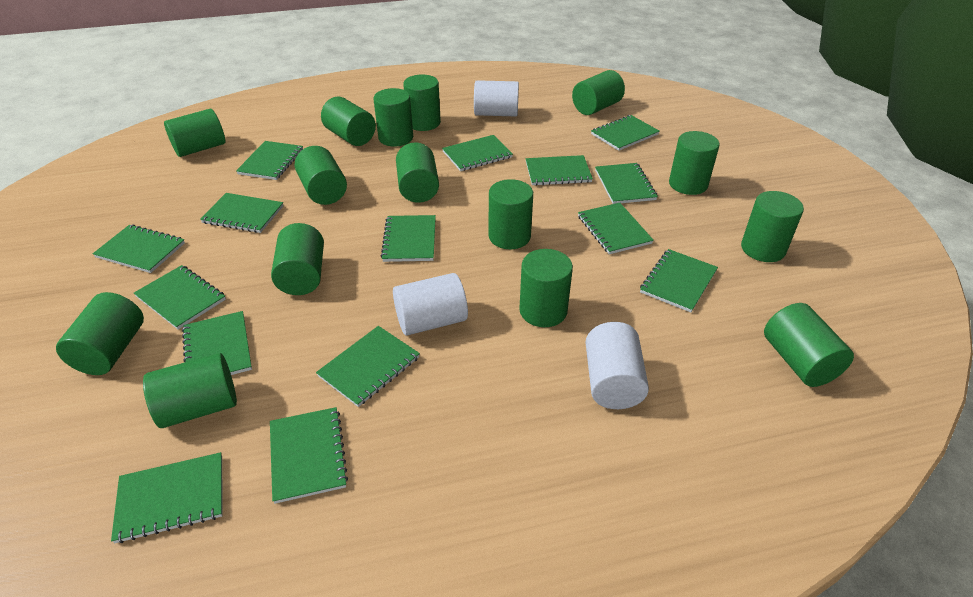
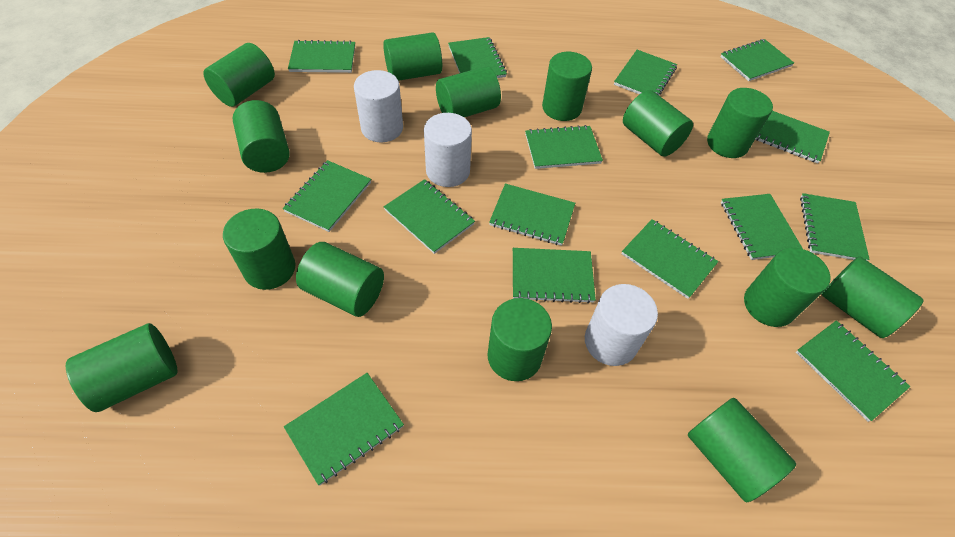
green cylinder: [56,292,144,375] [143,353,237,428] [164,109,225,157] [271,223,324,295] [295,146,347,205] [321,96,376,146] [373,88,413,147] [396,142,439,203] [403,75,441,131] [489,179,533,249] [519,249,573,327] [572,70,625,115] [669,131,720,195] [741,191,804,262] [764,303,854,387] = 15 -> [66,323,177,412] [203,43,275,107] [223,208,296,290] [233,100,290,173] [296,242,384,317] [383,32,442,81] [436,66,501,117] [487,298,552,381] [542,52,592,121] [623,90,693,157] [688,398,796,503] [707,88,773,158] [744,248,831,327] [821,256,924,338] = 14

